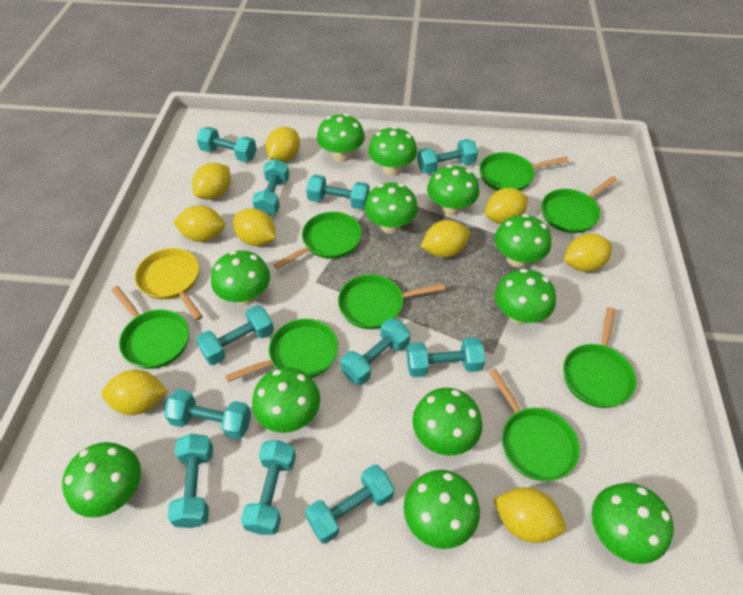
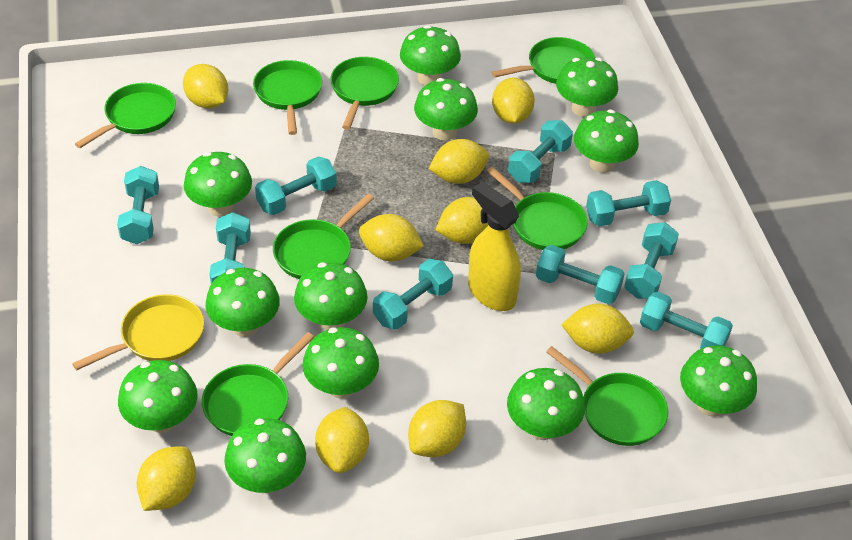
turquoise dumbbell: [164,389,251,439] [168,434,213,528] [196,305,274,365] [197,127,257,162] [241,440,296,535] [252,159,289,215] [305,465,394,544] [306,175,369,210] [340,318,410,385] [407,337,485,377] [417,139,478,174] = 11 -> [117,166,159,244] [210,212,251,284] [255,157,337,215] [373,259,453,330] [508,120,573,183] [536,245,625,304] [586,180,671,226] [624,222,679,299] [640,292,733,349] = 9
yellow spray bottle: none = 0 -> [468,182,521,311] = 1

